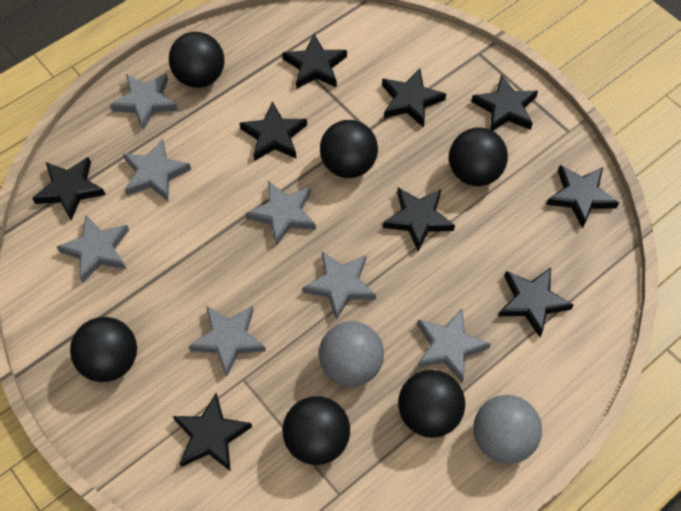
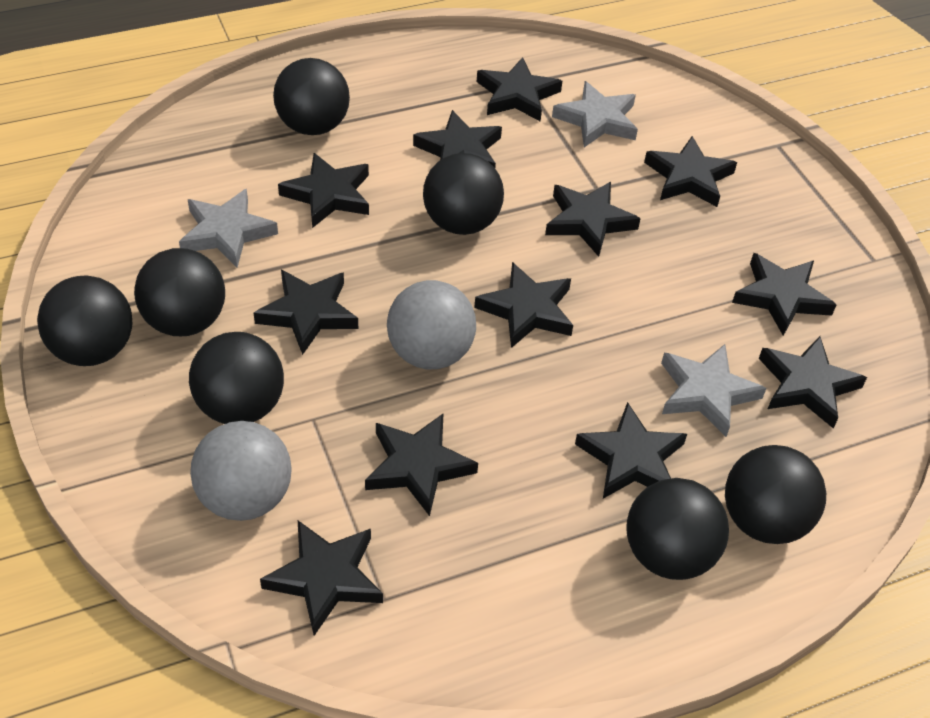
black ball: [70,317,137,382] [169,32,224,88] [283,396,350,465] [320,120,378,178] [398,370,465,438] [449,128,508,186] = 6 -> [37,275,132,366] [134,248,225,336] [189,332,284,424] [273,58,350,135] [423,153,504,235] [626,478,729,580] [725,445,826,544] = 7
black star: [32,157,106,220] [173,393,252,471] [240,101,307,161] [283,34,347,89] [382,69,446,128] [383,187,455,252] [471,74,538,131] [498,267,574,337] [546,165,619,228] = 9 -> [254,270,358,355] [260,521,383,636] [278,153,369,228] [365,413,478,516] [413,110,502,168] [474,262,573,348] [477,57,562,122] [545,182,641,257] [575,402,687,499] [644,136,737,207] [732,253,836,336] [759,336,867,428] = 12
grey star: [57,215,129,283] [110,73,178,130] [123,138,191,201] [189,306,266,377] [246,181,316,246] [302,251,376,320] [417,309,491,383] = 7 -> [179,189,278,267] [552,81,638,147] [661,344,766,437] = 3

